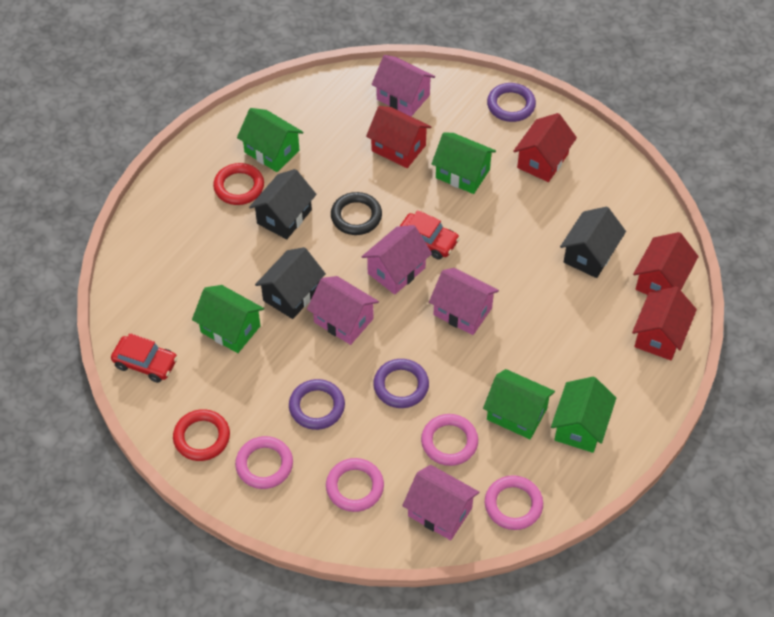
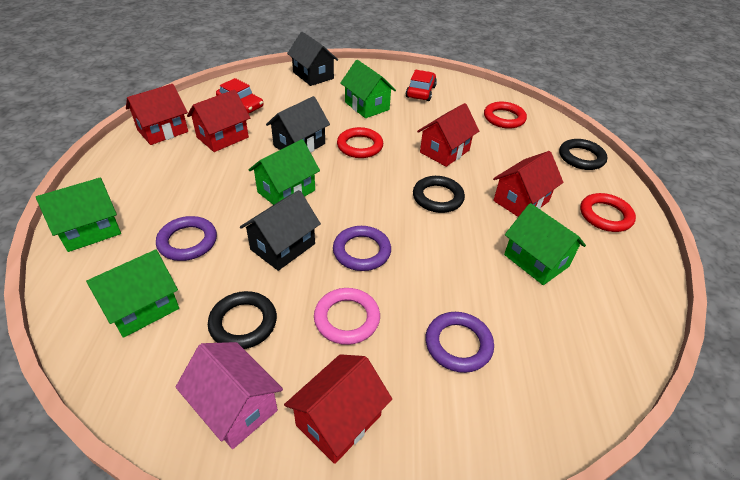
black ring: [331,192,382,235] = 1 -> [208,291,277,349] [413,176,465,213] [559,139,607,170] = 3
pink house: [307,276,379,345] [362,225,432,295] [372,55,435,117] [402,465,479,540] [429,268,499,335] = 5 -> [176,342,283,449] = 1
pink ring: [235,436,293,489] [326,458,384,512] [421,414,478,466] [485,475,543,530] = 4 -> [314,288,380,345] = 1
red house: [366,106,431,168] [513,113,577,182] [632,287,697,360] [633,232,699,295] = 4 -> [126,84,188,145] [187,89,250,152] [284,354,392,464] [417,103,479,167] [493,151,563,217] = 5
red ring: [173,409,230,461] [213,163,264,205] = 2 -> [337,127,383,158] [484,102,527,129] [580,193,636,232] = 3

